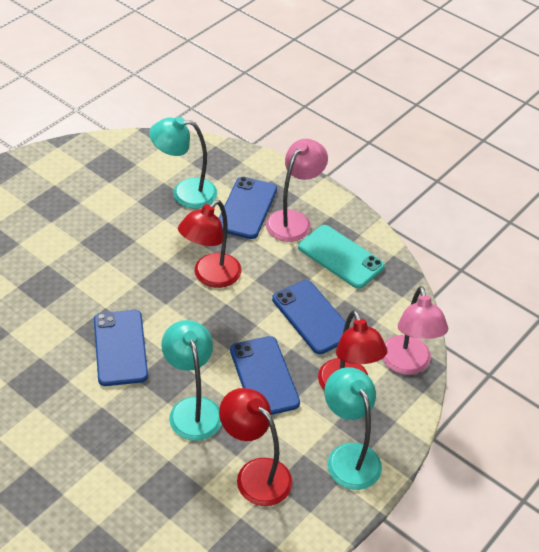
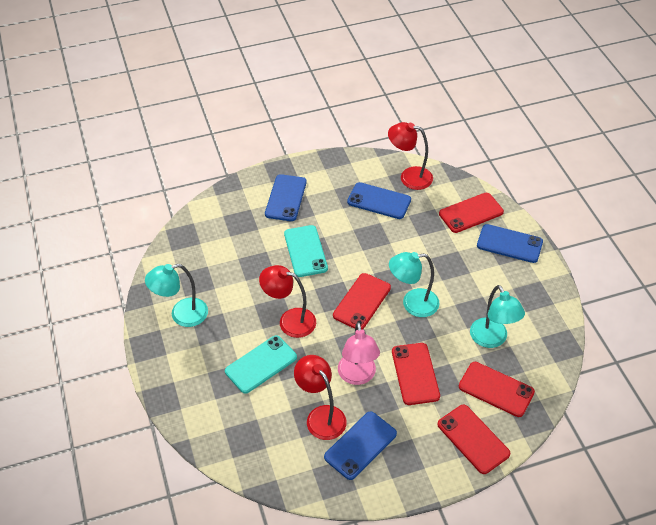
pink lamp: [266,139,328,242] [382,286,448,375] = 2 -> [338,322,380,385] = 1
red phone: none = 0 -> [333,273,391,330] [392,343,440,405] [438,405,511,474] [439,193,504,233] [459,362,535,417] = 5
turquoise phone: [298,225,385,289] = 1 -> [225,335,297,394] [284,225,328,277] = 2

